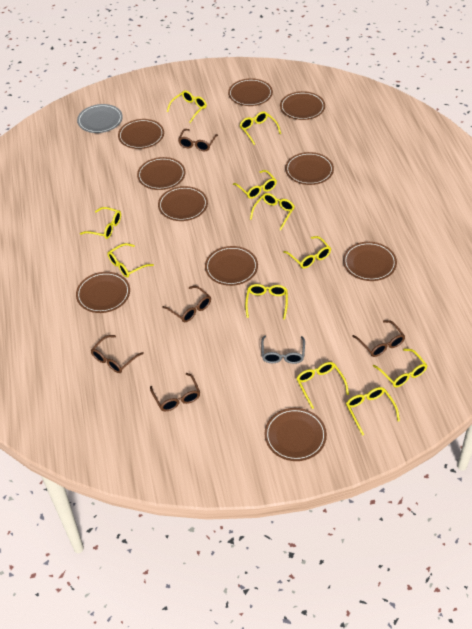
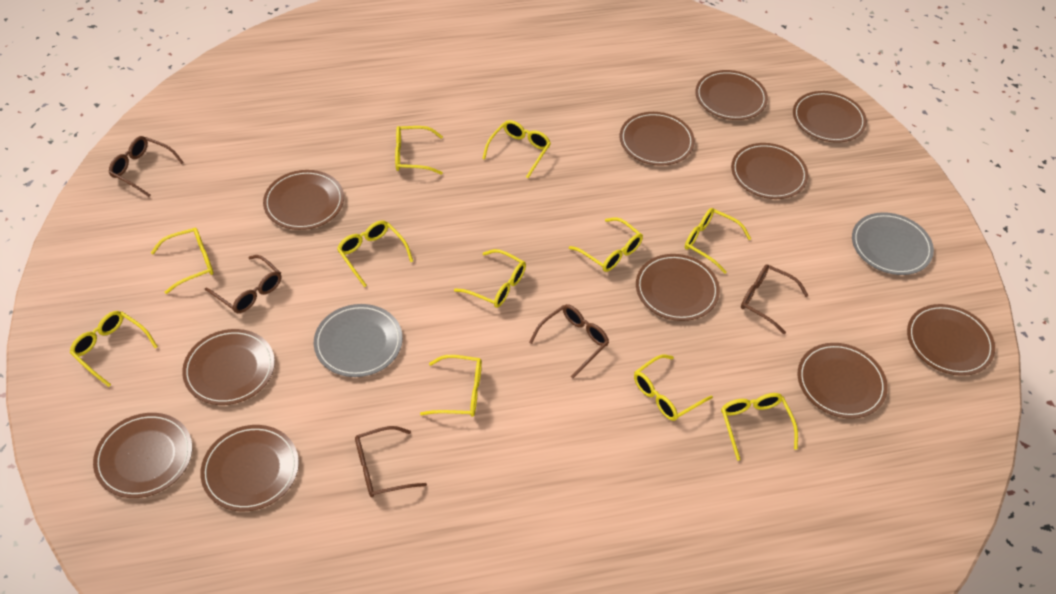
brown plate: [76,272,130,313] [118,119,164,149] [137,157,186,190] [158,186,208,221] [205,246,258,286] [228,78,273,106] [265,408,327,461] [280,91,325,120] [285,152,334,185] [343,242,397,281] = 10 -> [93,413,192,498] [182,329,275,405] [200,425,299,511] [263,170,344,230] [620,112,695,166] [636,254,720,321] [695,70,768,120] [731,143,808,199] [793,91,867,143] [798,343,888,419] [907,304,995,376] = 11
grey glasses: [261,336,305,364] = 1 -> none = 0
grey plate: [77,104,123,133] = 1 -> [314,304,403,377] [852,212,934,275] = 2

